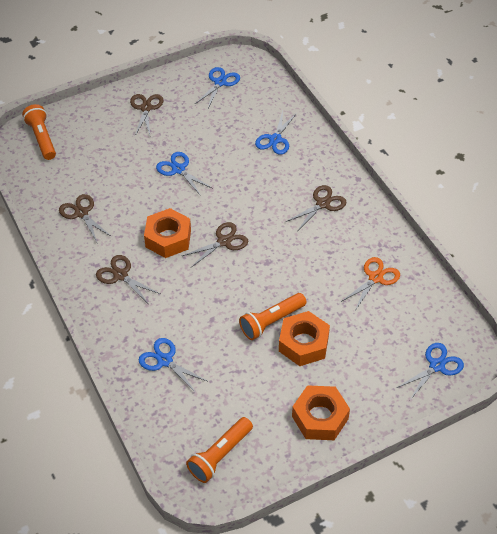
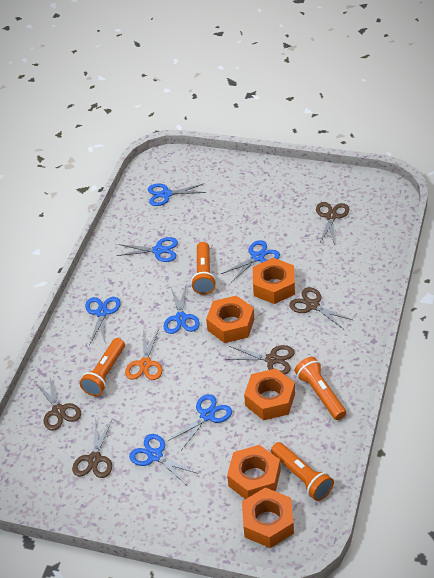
blue scissors: [139,338,209,393] [156,152,213,196] [195,67,240,108] [255,111,297,155] [396,343,464,400] = 5 -> [85,297,121,346] [116,237,178,262] [129,434,199,484] [148,183,206,206] [164,286,200,334] [168,394,232,450] [221,240,280,283] = 7
orange flashlight: [22,104,56,160] [186,417,253,483] [239,293,306,340] = 3 -> [79,338,125,396] [191,242,216,295] [271,442,334,501] [294,357,346,420] = 4
orange nut: [144,208,191,258] [279,311,330,366] [292,385,350,440] = 3 -> [206,296,255,343] [227,445,281,499] [242,488,294,548] [244,369,295,420] [253,258,295,304] = 5

